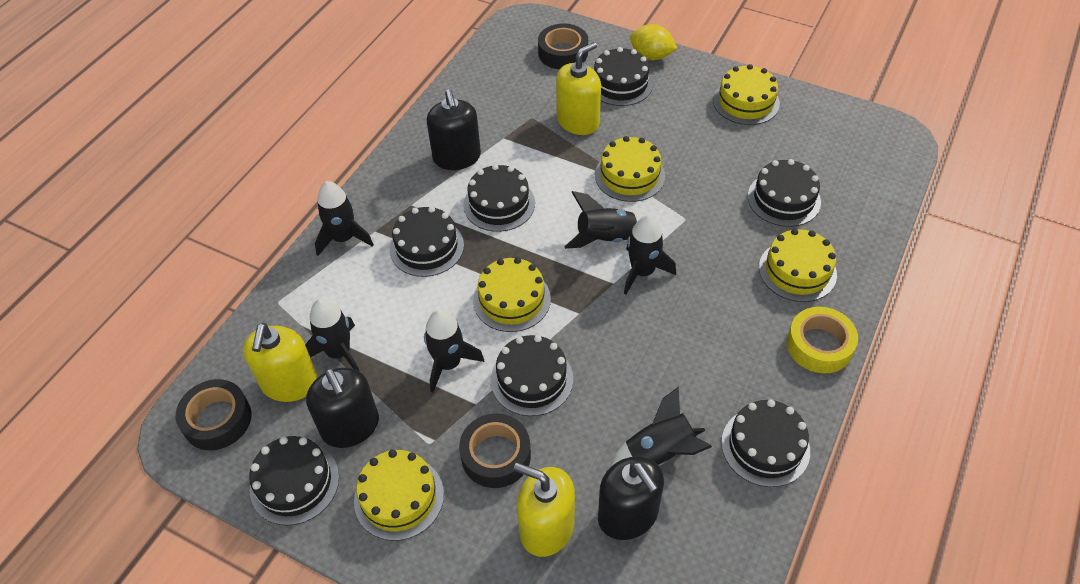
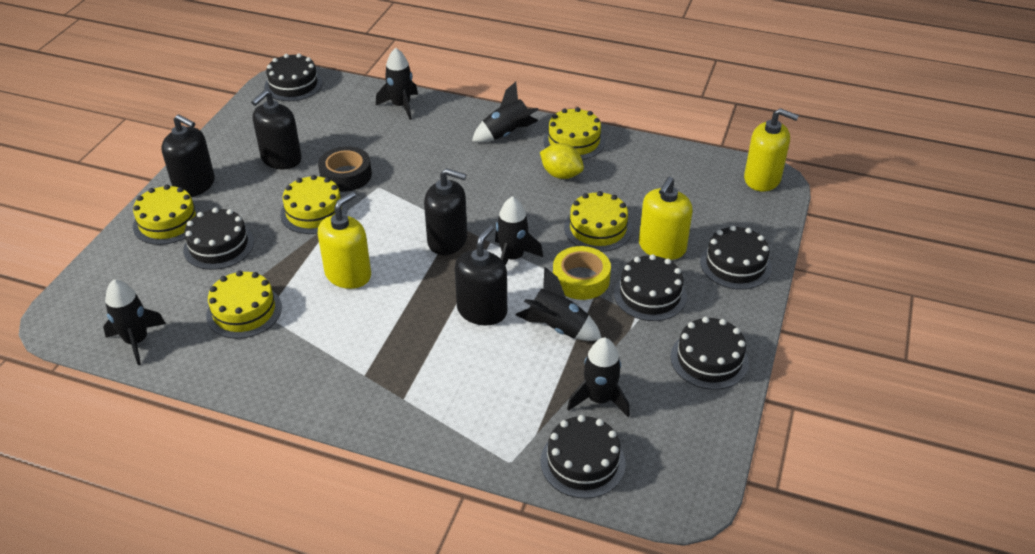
black cake: [249,436,339,525] [390,206,464,277] [463,164,535,232] [491,335,573,416] [594,47,653,106] [721,399,810,487] [748,159,821,227] = 7 -> [183,208,254,270] [264,53,323,101] [540,415,626,499] [614,254,687,321] [671,317,749,390] [700,226,772,290] = 6
black soap dispenser: [306,368,379,448] [427,89,481,170] [598,456,664,540] = 3 -> [161,114,215,197] [251,90,302,169] [424,168,467,255] [455,225,507,325] = 4
black tape: [175,379,251,450] [459,414,531,488] [538,23,588,69] = 3 -> [318,146,372,192] = 1

